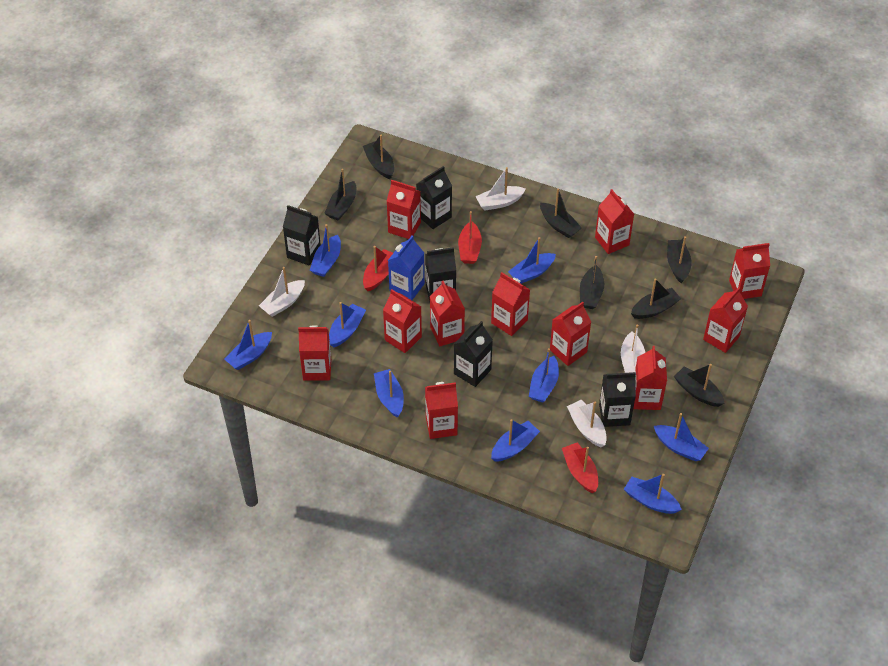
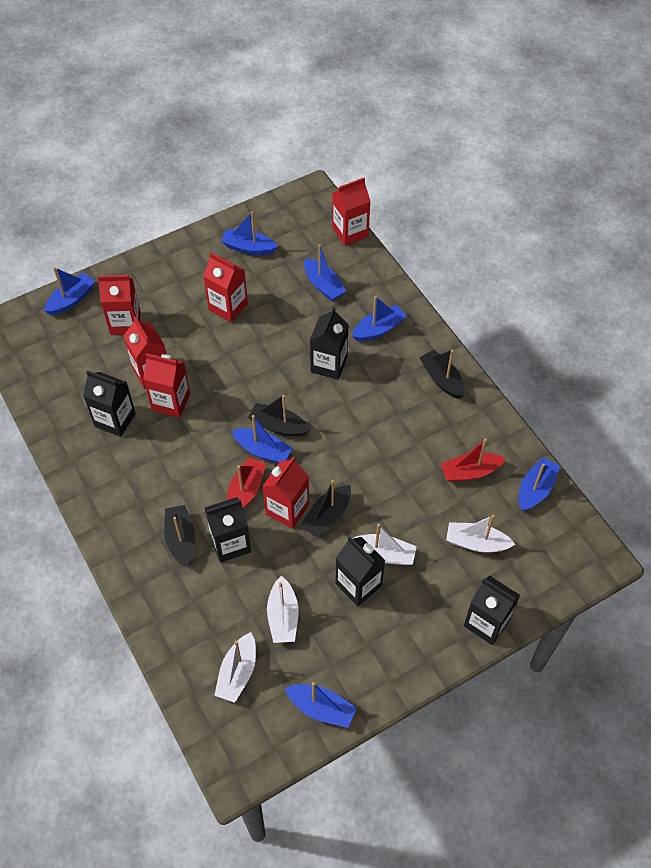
black boat: [324,169,356,221] [363,135,394,179] [540,188,582,238] [580,256,604,309] [631,278,681,319] [667,236,692,283] [674,364,724,407] = 7 -> [164,505,196,567] [248,395,311,436] [300,480,351,537] [419,350,465,399] = 4
blue boat: [225,320,272,370] [310,224,341,277] [329,302,366,348] [374,369,404,418] [491,419,540,462] [508,237,556,284] [529,348,559,402] [624,474,682,514] [654,413,709,461] = 9 -> [44,267,95,315] [221,211,278,255] [232,415,293,463] [285,682,357,728] [304,244,346,301] [352,296,407,341] [519,457,560,511] = 7
blue carton: [388,236,425,300] = 1 -> none = 0
red boat: [363,246,393,291] [458,211,482,264] [562,442,598,493] = 3 -> [227,457,266,508] [441,438,506,482] = 2
red carton: [298,325,331,381] [383,289,422,353] [387,180,421,239] [425,382,458,439] [430,281,465,346] [491,272,530,336] [550,302,591,366] [595,189,634,254] [633,346,667,410] [703,287,748,353] [729,243,770,299] = 11 -> [97,275,141,335] [124,317,166,389] [143,353,190,418] [203,252,248,322] [262,457,309,529] [332,178,371,246] = 6

